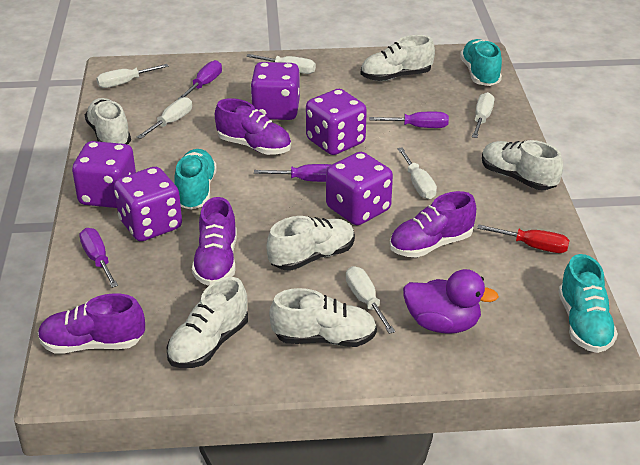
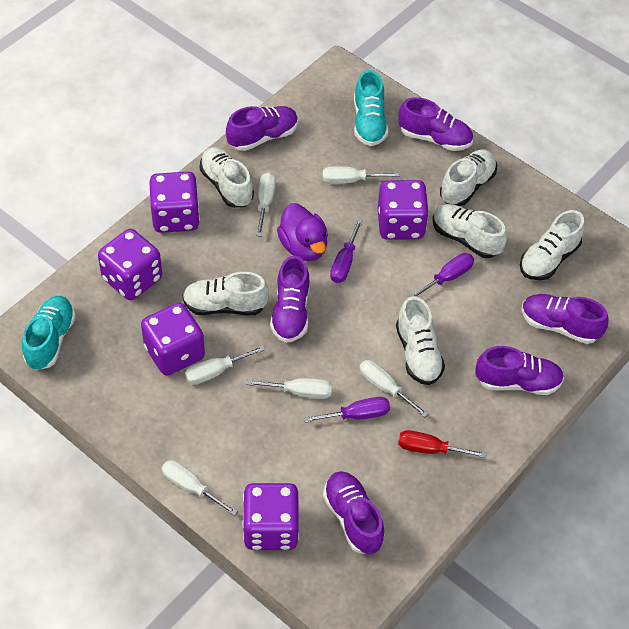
purple screwdriver: [79,228,118,288] [178,60,222,99] [254,164,331,182] [370,112,449,128] = 4 -> [304,397,390,423] [330,219,363,283] [409,253,474,297] = 3
purple shoe: [38,293,145,354] [192,197,237,286] [215,98,291,155] [390,191,476,258] = 4 -> [226,106,298,151] [270,256,310,343] [323,471,385,554] [399,97,473,151] [475,346,564,395] [522,294,608,344] = 6
turquoise shoe: [174,149,217,210] [460,39,502,86] [558,254,618,353] = 3 -> [22,296,76,370] [354,70,388,146] = 2

